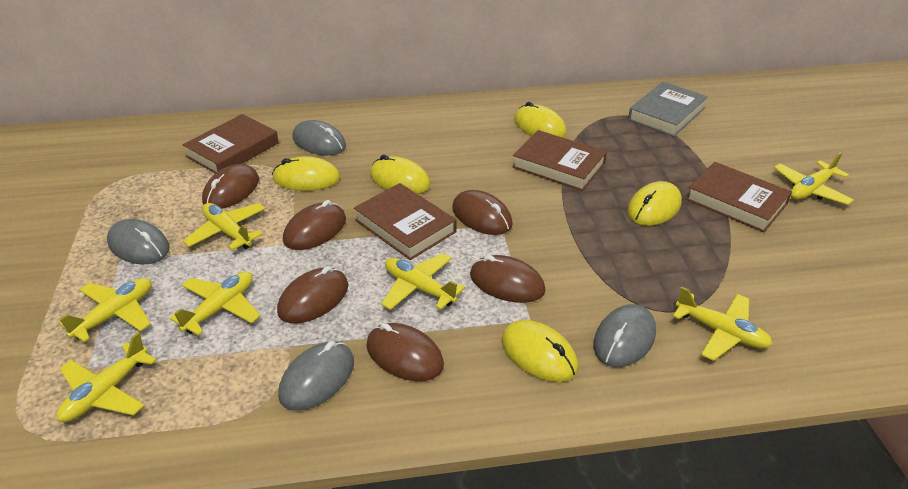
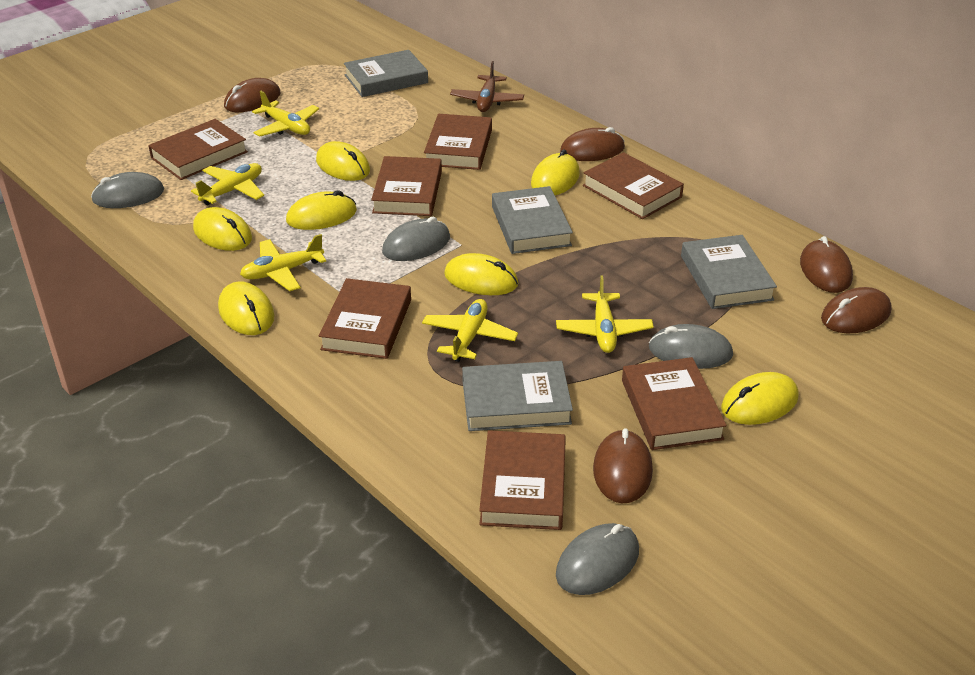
brown book: [182,114,279,173] [354,183,456,260] [513,130,607,191] [686,162,792,232] = 4 -> [148,119,248,180] [319,278,411,359] [371,156,442,216] [424,114,492,170] [479,430,566,530] [583,152,684,219] [622,357,727,450] = 7
brown mouse: [202,164,259,209] [277,266,348,324] [283,200,346,250] [366,323,444,381] [452,190,513,235] [470,255,546,303] = 6 -> [224,78,280,112] [560,127,625,161] [593,428,653,503] [800,236,853,293] [821,287,892,333] = 5
brown plane: none = 0 -> [450,61,524,112] = 1
grey book: [628,82,708,137] = 1 -> [344,50,428,97] [462,361,573,431] [492,186,573,254] [681,235,777,309] = 4
yellow mouse: [272,156,340,191] [370,155,430,194] [501,320,578,382] [514,102,567,138] [627,181,682,226] = 5 -> [193,207,252,251] [218,281,274,335] [286,190,357,230] [316,141,370,181] [444,253,518,295] [531,149,580,195] [721,372,799,425] = 7
yellow plane: [57,332,157,422] [59,278,152,342] [170,271,260,335] [183,203,266,250] [381,253,465,310] [673,286,773,361] [774,152,854,205] = 7 -> [191,163,264,205] [240,234,326,291] [252,91,319,137] [422,299,518,362] [556,275,654,353] = 5

